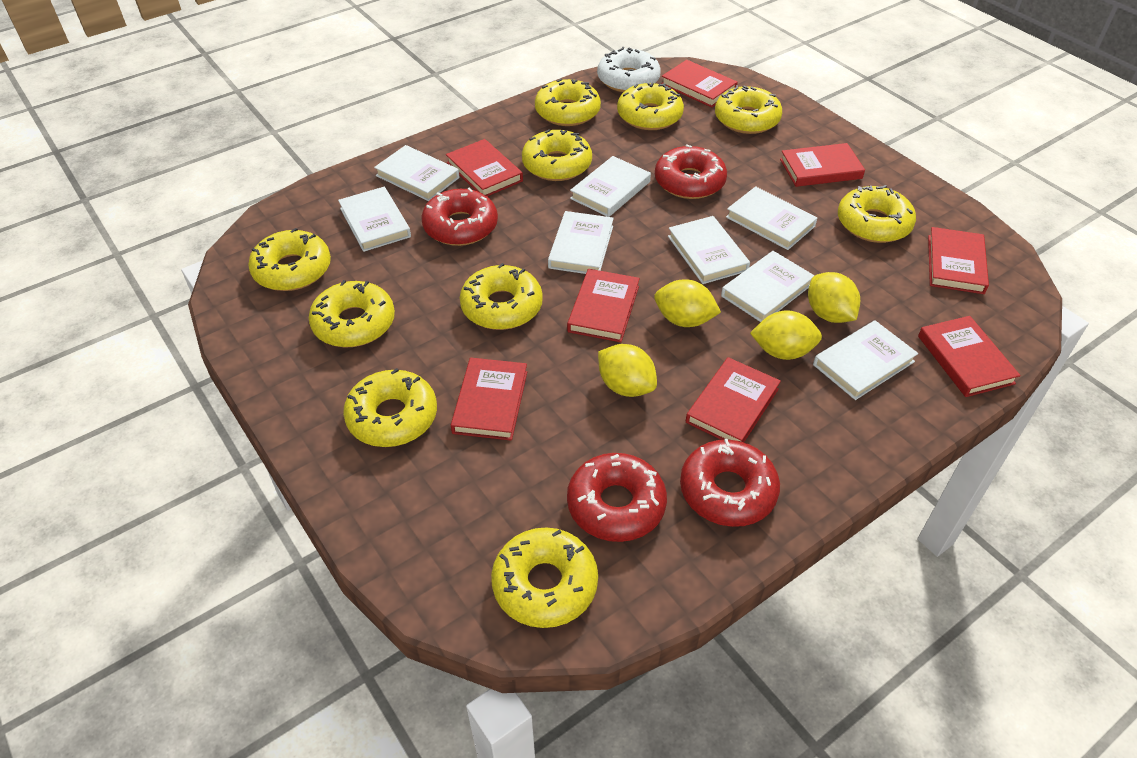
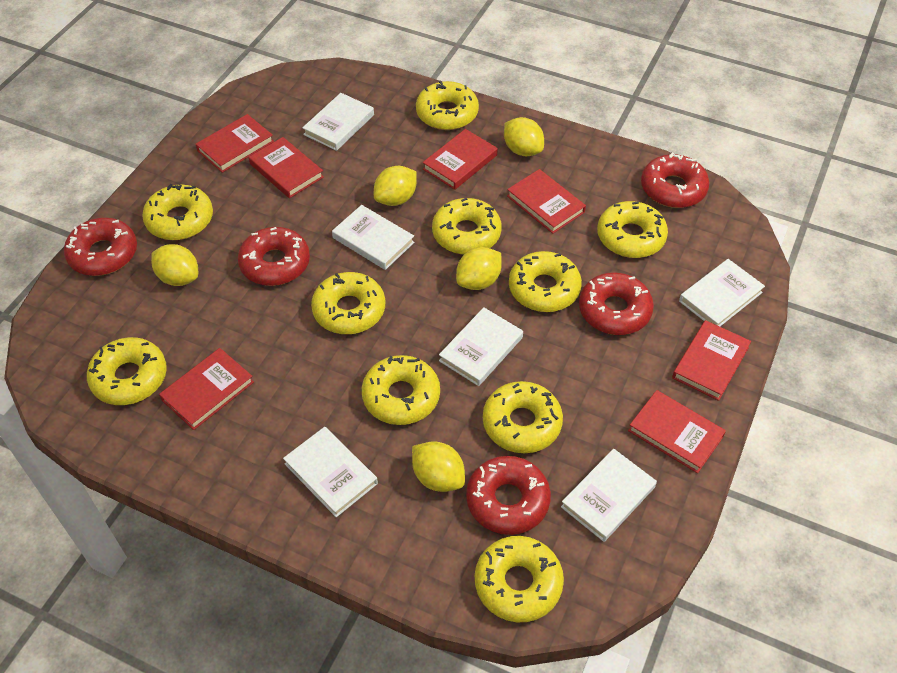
red book: [446,139,523,196] [451,358,527,441] [567,269,640,342] [661,60,738,107] [686,357,781,442] [780,143,865,187] [918,316,1021,397] [928,227,989,294] = 8 -> [159,348,254,430] [196,114,274,173] [249,137,324,198] [423,129,498,190] [507,169,586,234] [628,390,726,473] [672,320,751,401] = 7
red donut: [421,187,498,246] [567,453,667,542] [655,144,727,199] [680,439,780,527] = 4 -> [64,218,137,276] [238,227,310,286] [466,456,551,535] [579,273,654,335] [641,153,709,208] = 5
white book: [338,187,411,252] [374,145,460,201] [548,211,614,274] [570,156,651,217] [668,216,750,284] [721,251,815,322] [726,186,817,250] [813,320,918,400] = 8 -> [283,427,378,517] [302,93,374,151] [332,205,414,270] [439,307,523,386] [561,449,657,542] [679,259,765,326] = 6
white donut: [597,47,661,92] = 1 -> none = 0
yellow lemon: [598,344,657,397] [654,279,721,327] [750,310,822,360] [808,272,860,323] = 4 -> [151,244,198,286] [374,166,417,206] [412,441,465,492] [456,247,502,290] [504,117,544,156] = 5

